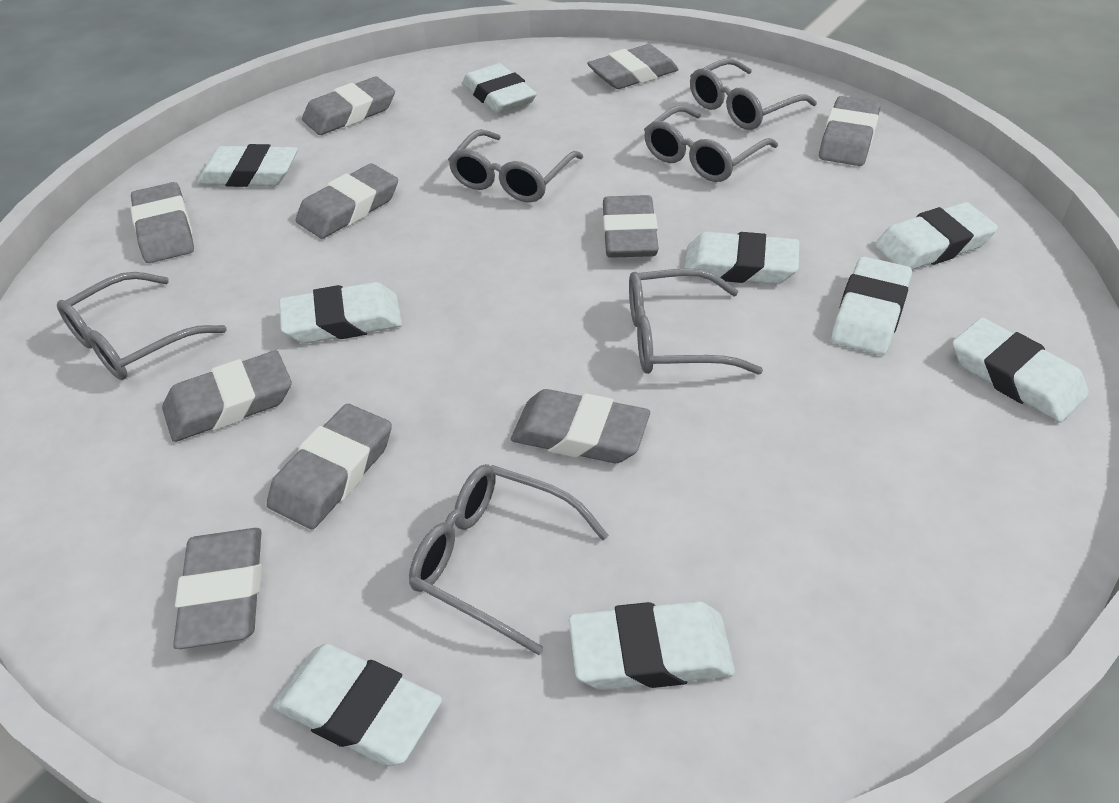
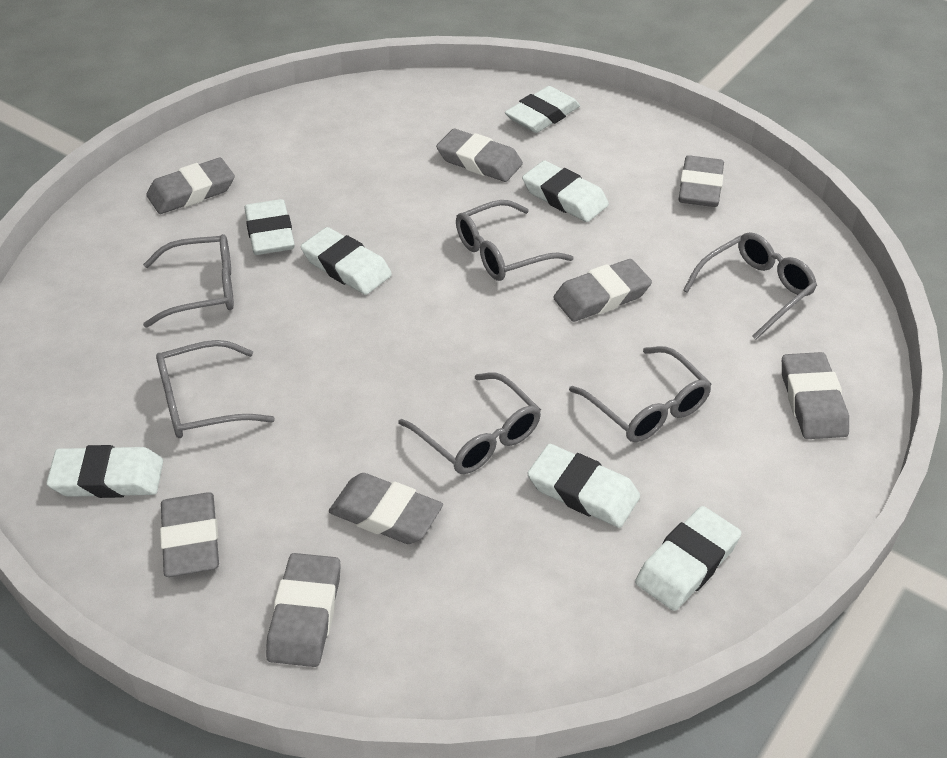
grey eraser: [131,182,194,263] [162,350,292,442] [173,528,262,649] [267,404,392,529] [295,163,398,239] [302,77,395,135] [511,389,650,463] [587,44,679,89] [603,195,659,258] [819,96,880,166] = 10 -> [146,158,235,214] [160,492,219,577] [266,553,341,667] [329,473,443,544] [436,128,523,182] [553,259,652,322] [678,155,724,207] [782,352,849,439] = 8
white eraser: [197,144,298,187] [273,644,442,766] [279,282,402,343] [462,63,537,114] [569,601,735,690] [684,232,799,284] [831,256,912,355] [875,202,998,270] [952,318,1089,423] = 9 -> [46,445,163,498] [244,199,295,255] [301,227,392,295] [505,86,580,133] [522,160,609,222] [527,444,640,528] [635,506,742,611] = 7

